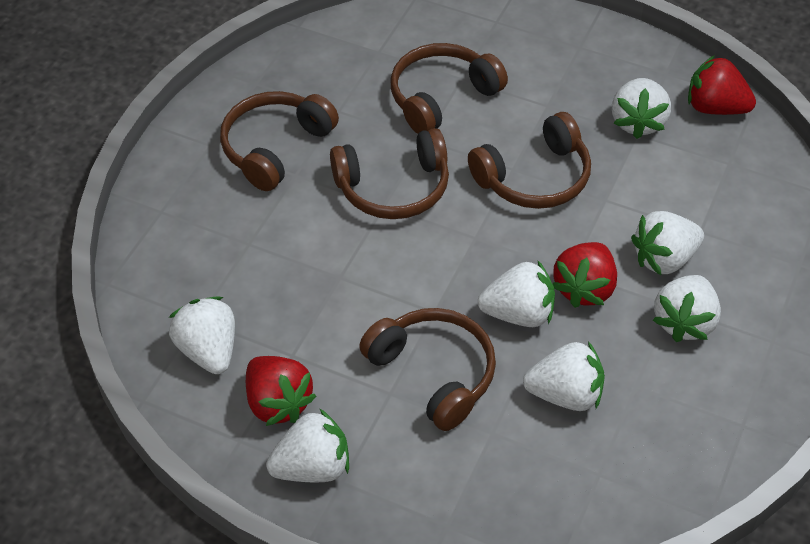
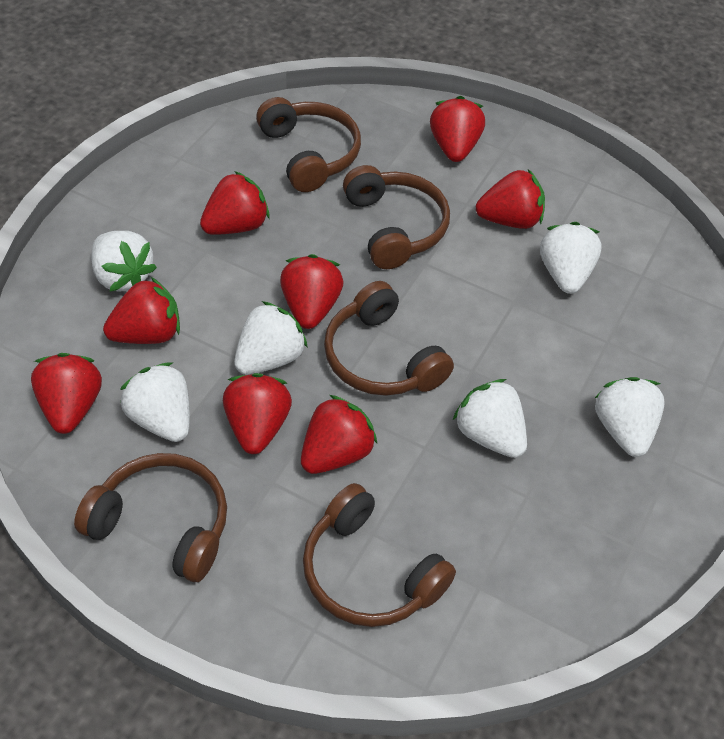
red strawberry: [246,356,316,426] [553,242,617,308] [688,55,756,115] = 3 -> [31,353,102,434] [103,277,180,344] [200,171,270,235] [223,373,292,454] [280,254,344,329] [301,395,377,474] [430,96,485,162] [476,169,545,229] = 8
white strawberry: [169,296,235,374] [266,409,349,482] [478,260,555,327] [523,341,605,411] [612,78,671,139] [631,211,704,275] [653,275,721,342] = 7 -> [91,231,157,292] [120,362,190,442] [234,301,308,375] [453,379,527,458] [540,222,602,294] [595,377,665,457] = 6

